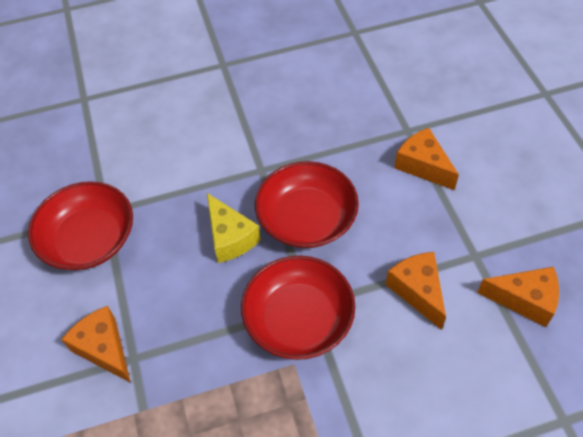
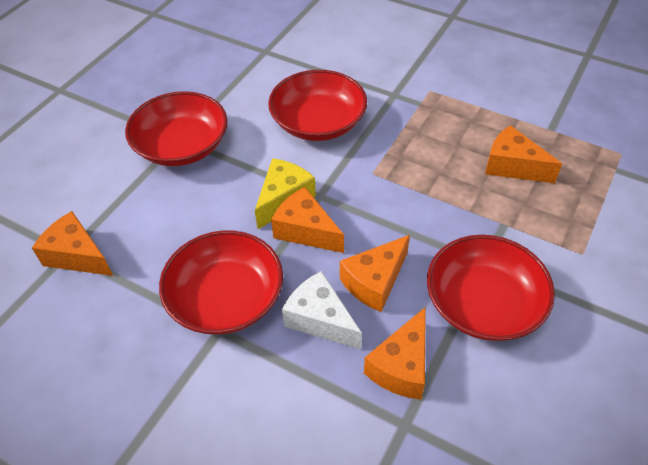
orange cheese: [61,306,131,383] [386,252,446,330] [395,128,459,190] [477,267,559,327] = 4 -> [32,211,113,276] [271,187,344,253] [340,235,410,312] [364,307,426,400] [485,125,562,183] = 5
red bowl: [28,181,133,270] [241,255,356,360] [255,161,359,248] = 3 -> [125,91,228,166] [159,230,283,335] [268,70,367,141] [427,235,555,341] = 4
white cheese: none = 0 -> [282,271,362,349] = 1

